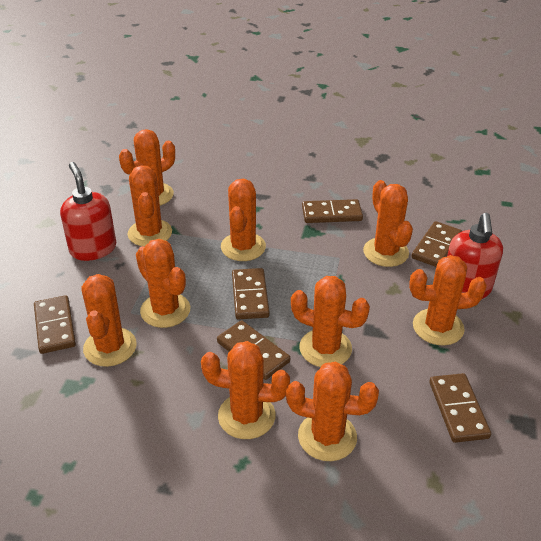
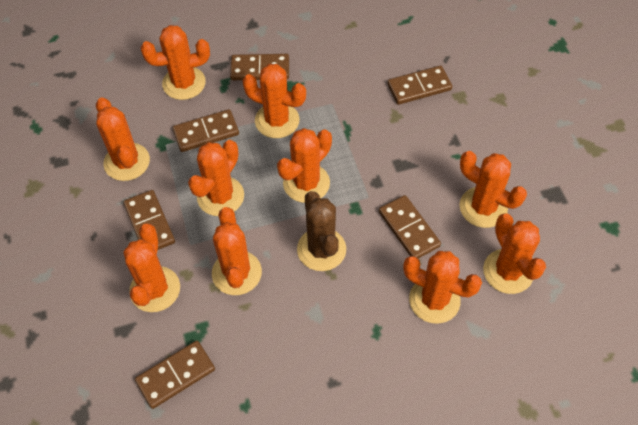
brown cactus: none = 0 -> [297,191,346,271] = 1
red soap dispenser: [60,162,116,261] [447,213,503,299] = 2 -> none = 0

